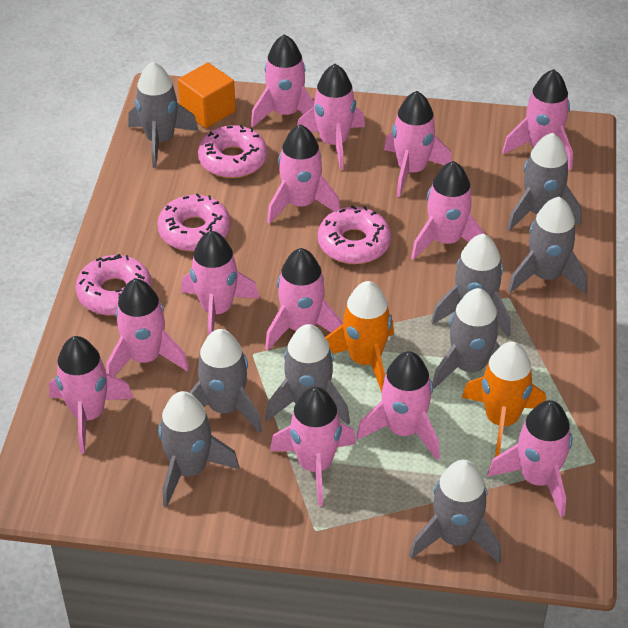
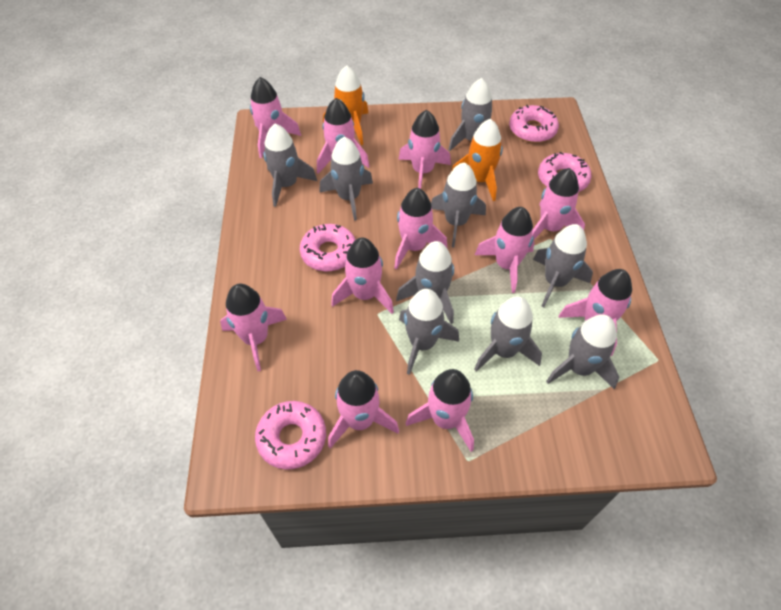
orange cube: [178,63,236,128] = 1 -> none = 0
pink rocket: [49,336,133,454] [106,279,189,376] [181,231,259,336] [251,34,314,128] [265,248,343,351] [267,124,341,224] [270,387,356,506] [297,64,365,170] [356,351,440,460] [384,91,452,197] [411,161,485,260] [487,400,572,517] [502,69,573,170] = 13 -> [220,284,287,371] [250,77,301,158] [317,98,370,174] [328,370,399,449] [331,237,394,314] [394,188,448,269] [398,110,451,189] [406,369,474,452] [475,207,535,293] [532,168,585,240] [558,269,632,356] = 11

